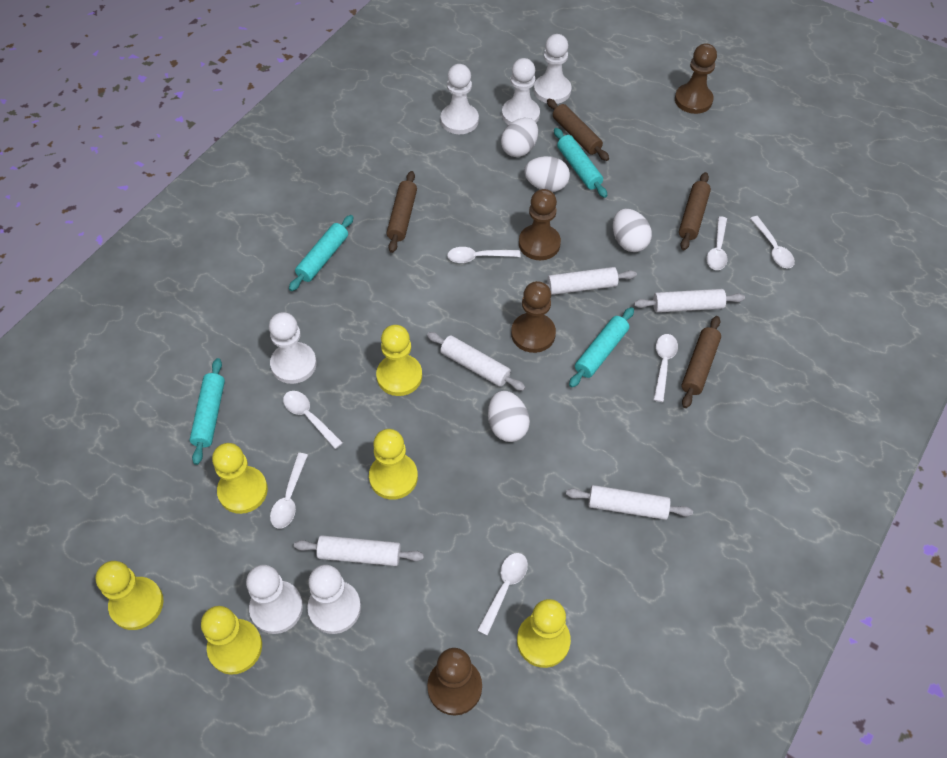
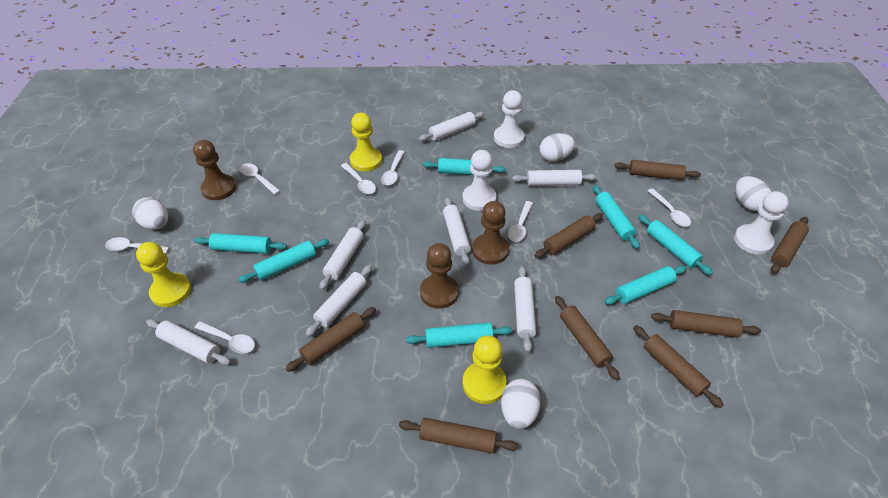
brown pawn: [427,648,482,716] [511,281,556,353] [519,189,561,260] [675,43,717,114] = 4 -> [193,140,236,200] [420,243,459,309] [472,201,509,265] = 3
brown rolling pin: [387,171,417,253] [547,99,609,161] [679,172,711,250] [682,316,721,408] = 4 -> [285,307,376,372] [399,418,518,453] [535,213,603,258] [555,296,620,380] [614,160,701,180] [633,325,723,408] [651,310,761,338] [771,217,809,273] = 8
turquoise rolling pin: [190,358,225,465] [289,215,354,291] [554,128,607,198] [569,307,634,388] = 4 -> [194,233,287,254] [238,239,329,283] [406,323,512,348] [423,158,506,176] [593,185,640,249] [604,266,686,305] [638,214,713,275] = 7
white pawn: [246,565,303,634] [269,312,317,384] [307,565,361,634] [440,64,479,134] [502,58,540,125] [534,34,571,104] = 6 -> [462,150,497,211] [494,90,525,148] [734,191,789,255] = 3
white rolling pin: [294,535,424,566] [427,332,526,391] [545,267,637,295] [566,485,693,520] [634,289,745,313] = 5 -> [146,319,231,365] [305,265,372,337] [319,220,366,290] [419,112,485,141] [443,197,471,266] [512,170,597,186] [514,266,536,352] = 7
yellow pawn: [96,561,164,630] [201,606,262,675] [212,443,268,514] [369,429,418,500] [376,325,422,396] [517,599,571,668] = 6 -> [136,242,191,307] [350,113,382,172] [462,335,507,404] = 3

